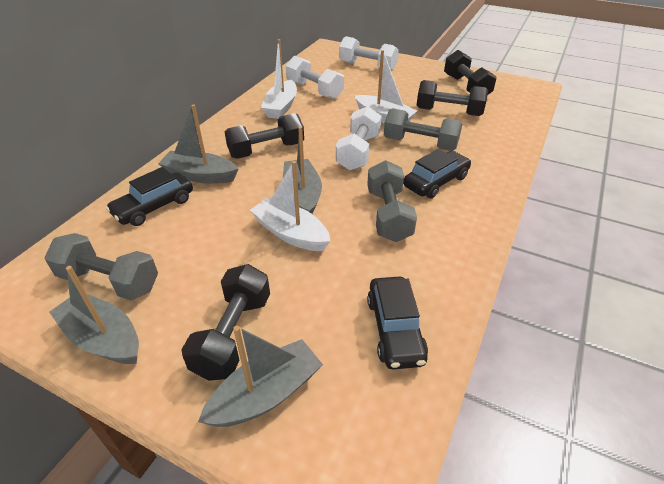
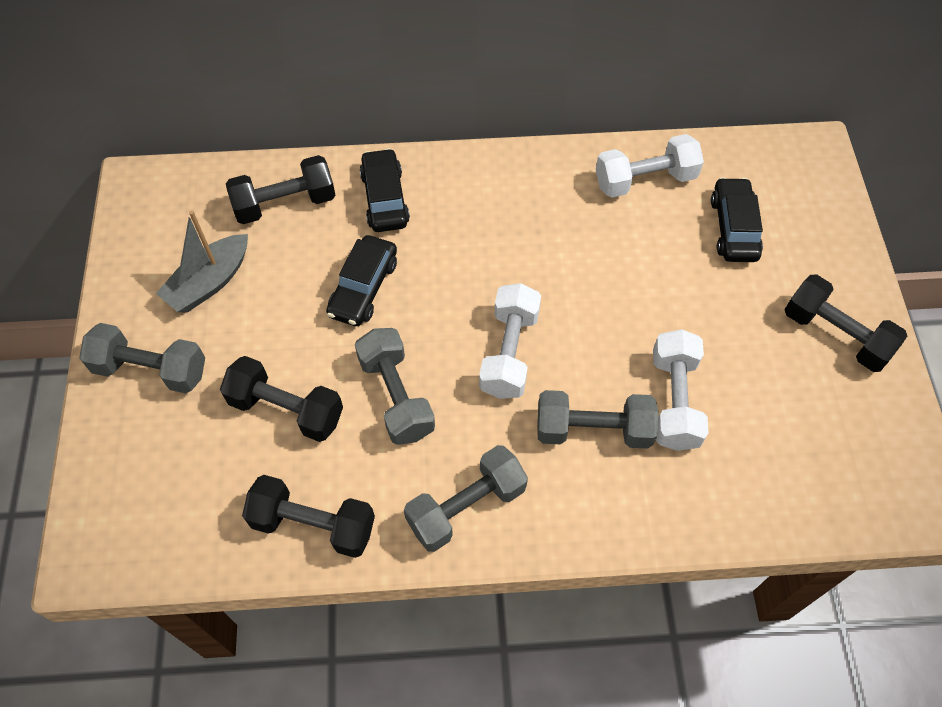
grey boat: [49,266,139,364] [158,104,238,184] [198,326,323,427] [283,126,322,214] = 4 -> [156,210,248,313] = 1
grey dumbbell: [44,233,158,300] [367,160,417,242] [384,108,462,151] = 3 -> [79,323,205,393] [355,328,435,445] [404,445,528,552] [537,390,659,449] = 4
white boat: [250,161,330,251] [261,39,297,119] [354,50,417,124] = 3 -> none = 0

